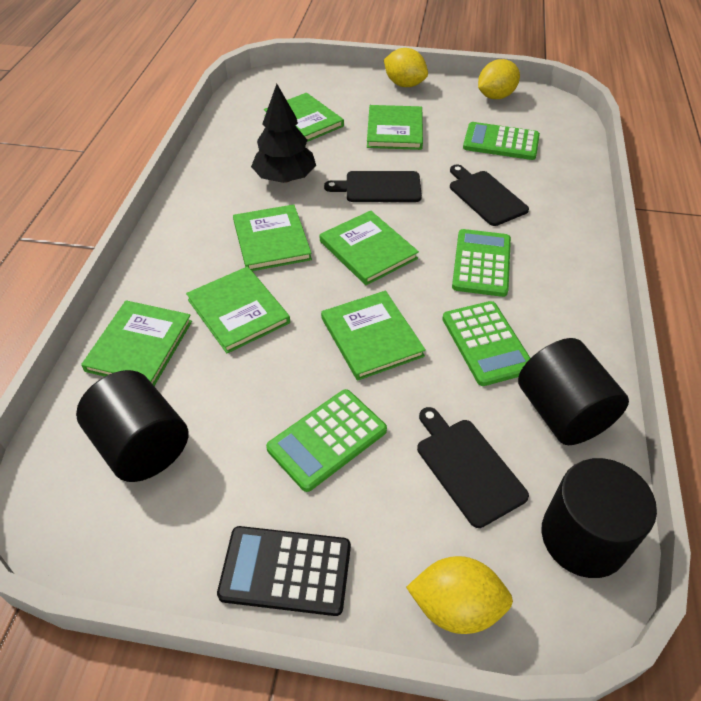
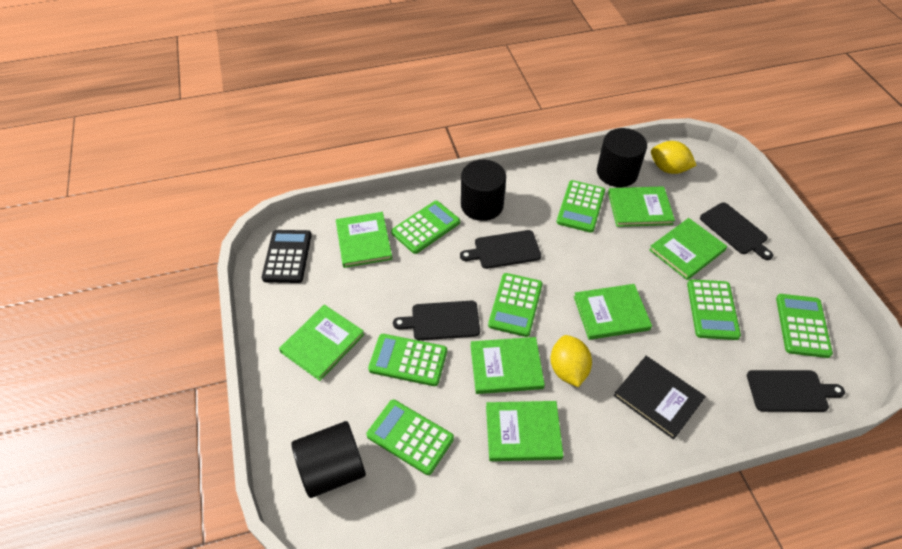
black book: none = 0 -> [614,356,706,440] = 1
black cutting board: [324,171,422,202] [417,407,529,528] [450,165,529,226] = 3 -> [393,301,480,340] [460,230,541,269] [700,202,773,260] [747,370,845,412] = 4
black tree: [251,84,316,183] = 1 -> none = 0
green calculator: [266,389,387,492] [442,301,531,386] [452,229,511,297] [463,122,540,160] = 4 -> [366,400,454,475] [368,334,447,386] [391,201,460,254] [488,273,542,337] [557,180,605,233] [687,279,741,340] [776,294,833,358] = 7
yellow lemon: [384,48,428,87] [406,556,513,634] [478,59,520,99] = 3 -> [551,335,592,387] [651,141,697,174] = 2

